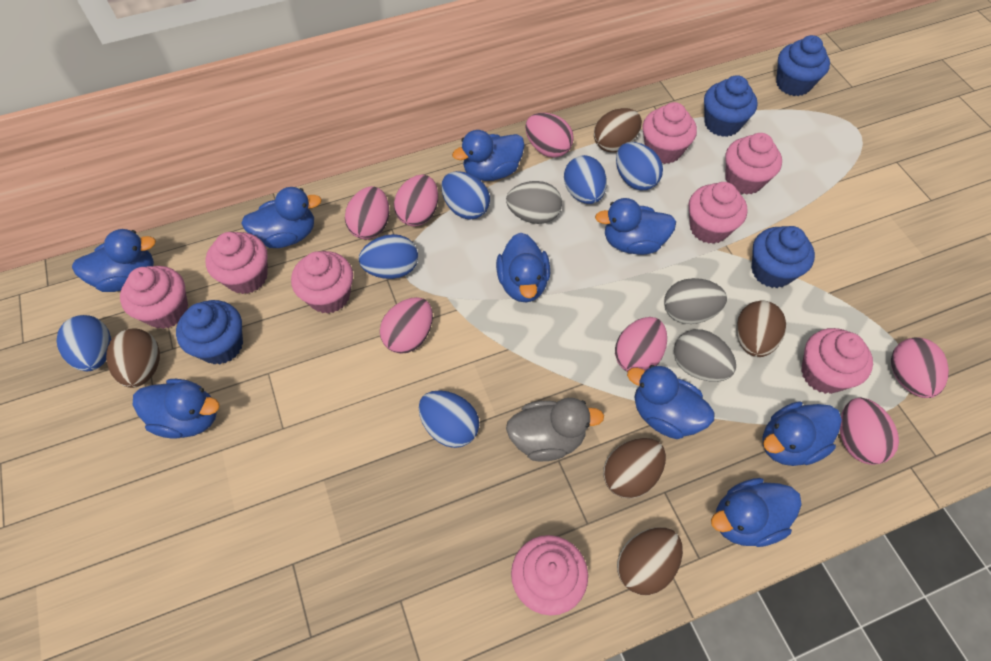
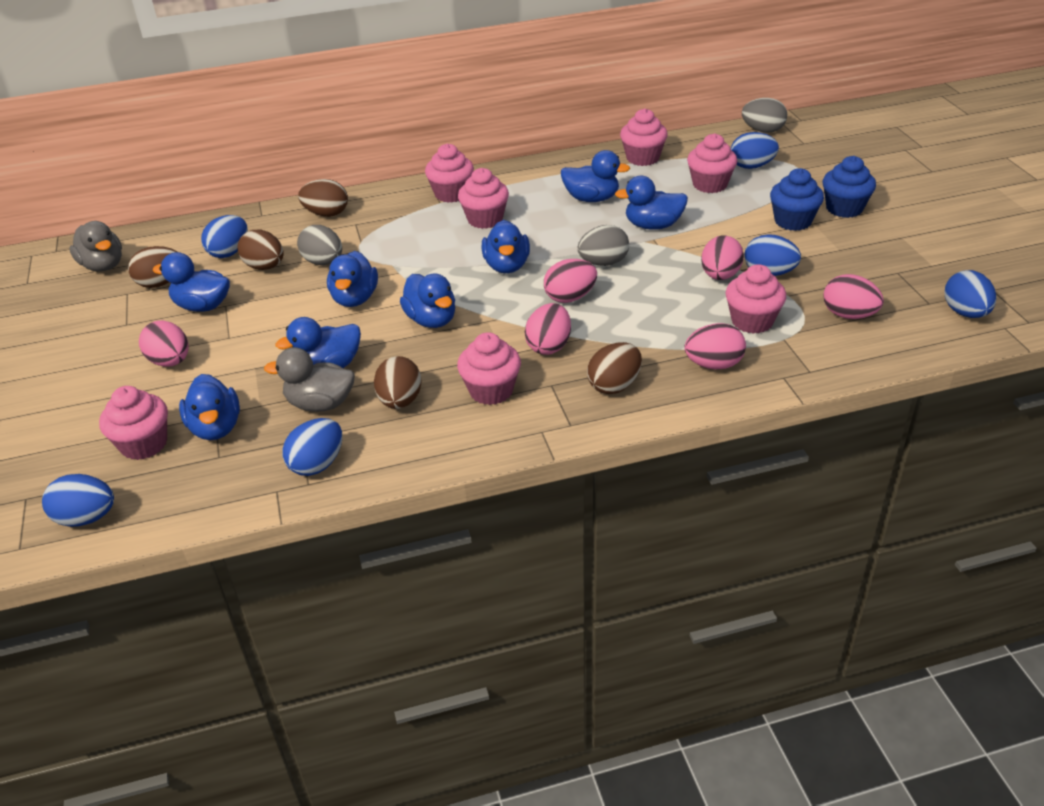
blue cupcake: [176,300,243,365] [704,75,758,137] [752,226,815,288] [776,35,830,96] = 4 -> [770,168,824,231] [823,156,876,218] = 2
blue duck: [72,229,156,292] [133,379,219,439] [241,187,322,248] [452,130,525,181] [496,233,550,303] [595,198,676,255] [627,365,714,439] [711,478,802,547] [762,401,842,466] = 9 -> [152,252,230,312] [179,374,240,440] [275,317,361,369] [327,251,378,307] [400,273,455,328] [481,220,530,273] [561,150,630,202] [615,176,688,230] = 8
grey duck: [506,398,604,461] = 1 -> [69,221,122,271] [264,347,355,412] = 2
pink cupcake: [120,266,188,329] [205,232,268,294] [291,251,353,314] [511,535,588,616] [643,102,697,164] [689,182,748,244] [725,133,782,195] [801,328,873,394] = 8 -> [99,386,168,460] [425,144,474,203] [457,332,521,405] [458,168,509,229] [620,108,668,166] [687,133,737,193] [726,264,786,334] = 7
pink egg: [345,186,389,239] [380,297,433,354] [394,175,438,226] [525,113,574,157] [615,317,667,372] [840,398,899,465] [891,337,949,398] = 7 -> [139,320,189,367] [525,303,571,355] [544,259,597,303] [685,323,746,369] [701,236,744,280] [823,274,884,319] = 6

